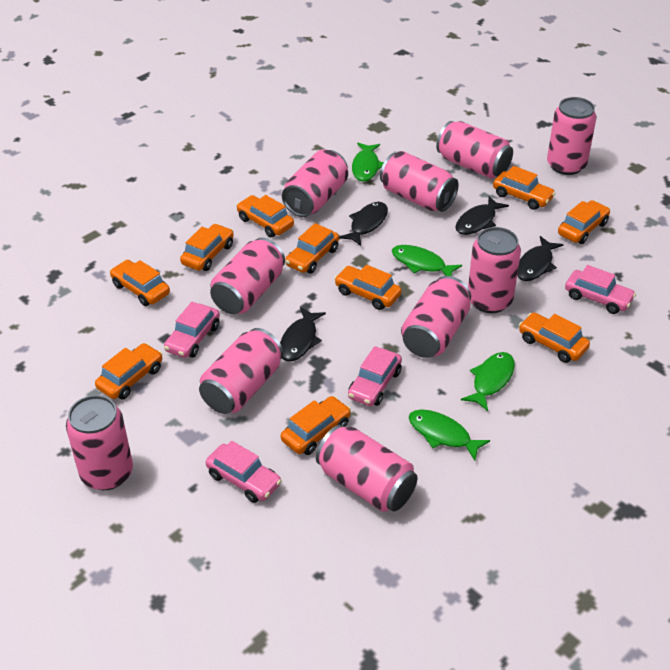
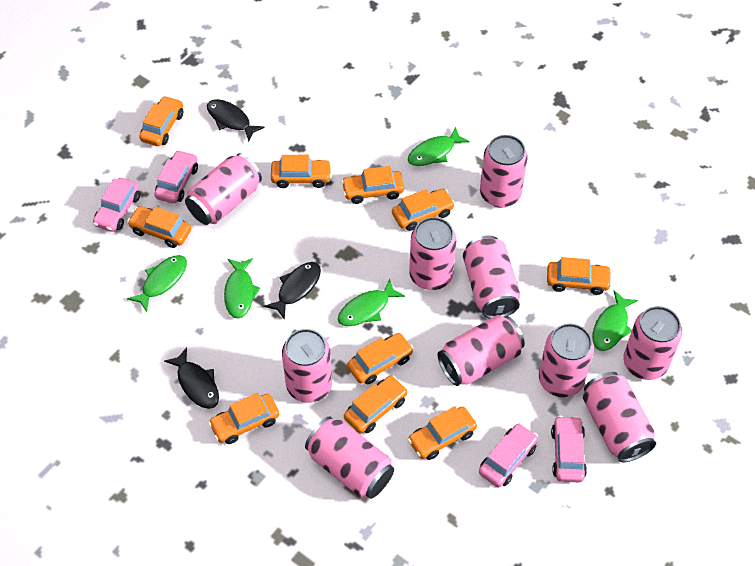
black fish: [280,307,326,361] [339,202,388,246] [455,196,509,235] [517,236,563,281] = 4 -> [164,347,219,409] [207,99,265,142] [264,262,321,320] = 3
green fish: [352,143,383,182] [392,245,462,276] [409,409,490,461] [461,352,515,411] = 4 -> [127,255,187,312] [224,258,260,318] [338,278,405,326] [408,126,470,166] [592,290,638,351] = 5

